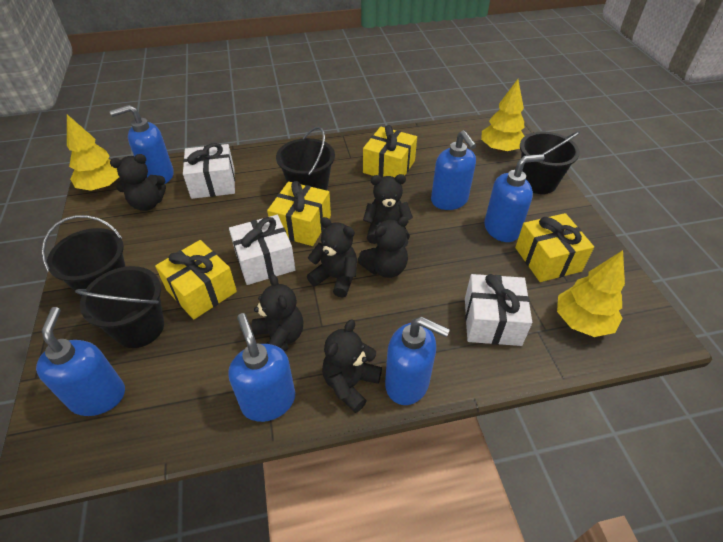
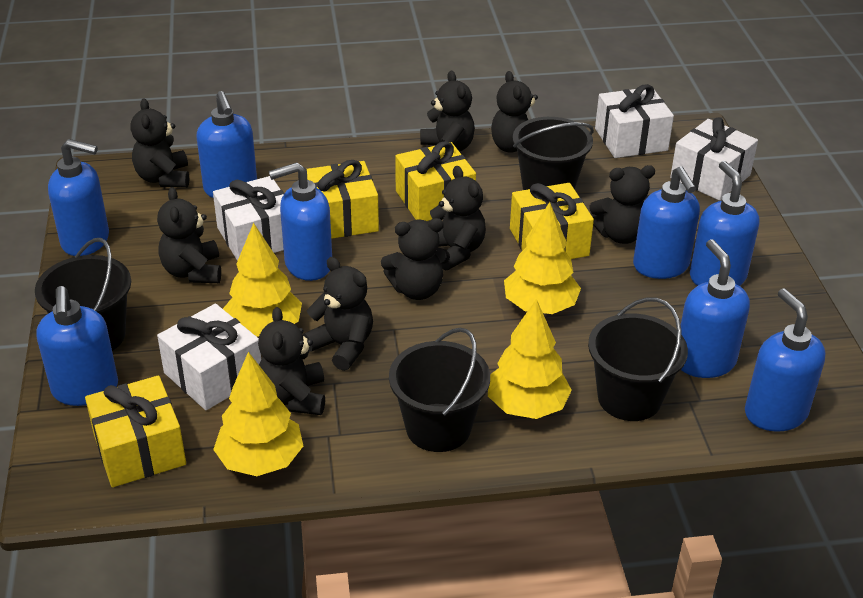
black teddy bear: [110,154,166,211] [252,274,303,352] [307,217,357,298] [322,319,382,413] [357,216,409,278] [363,174,413,244] = 6 -> [130,98,189,188] [157,187,221,283] [258,307,325,415] [303,257,373,371] [381,218,450,300] [420,70,475,152] [430,166,486,270] [491,71,538,153] [589,165,655,244] = 9
blue soap dispenser: [36,307,125,416] [110,105,174,184] [228,313,295,422] [385,317,450,405] [431,130,476,210] [484,154,545,242] = 6 -> [36,286,118,406] [48,139,109,256] [196,91,257,198] [269,162,332,281] [633,166,700,279] [681,239,750,378] [690,161,759,286] [745,288,826,432] = 8
white gift: [183,143,235,199] [229,215,295,285] [465,274,532,346] = 3 -> [157,304,261,410] [213,176,284,261] [595,84,674,158] [670,118,758,201] = 4
yellow tree: [67,114,119,191] [481,79,524,152] [557,250,625,337] = 3 -> [213,352,303,476] [223,223,302,337] [488,299,572,419] [504,202,581,314] = 4

